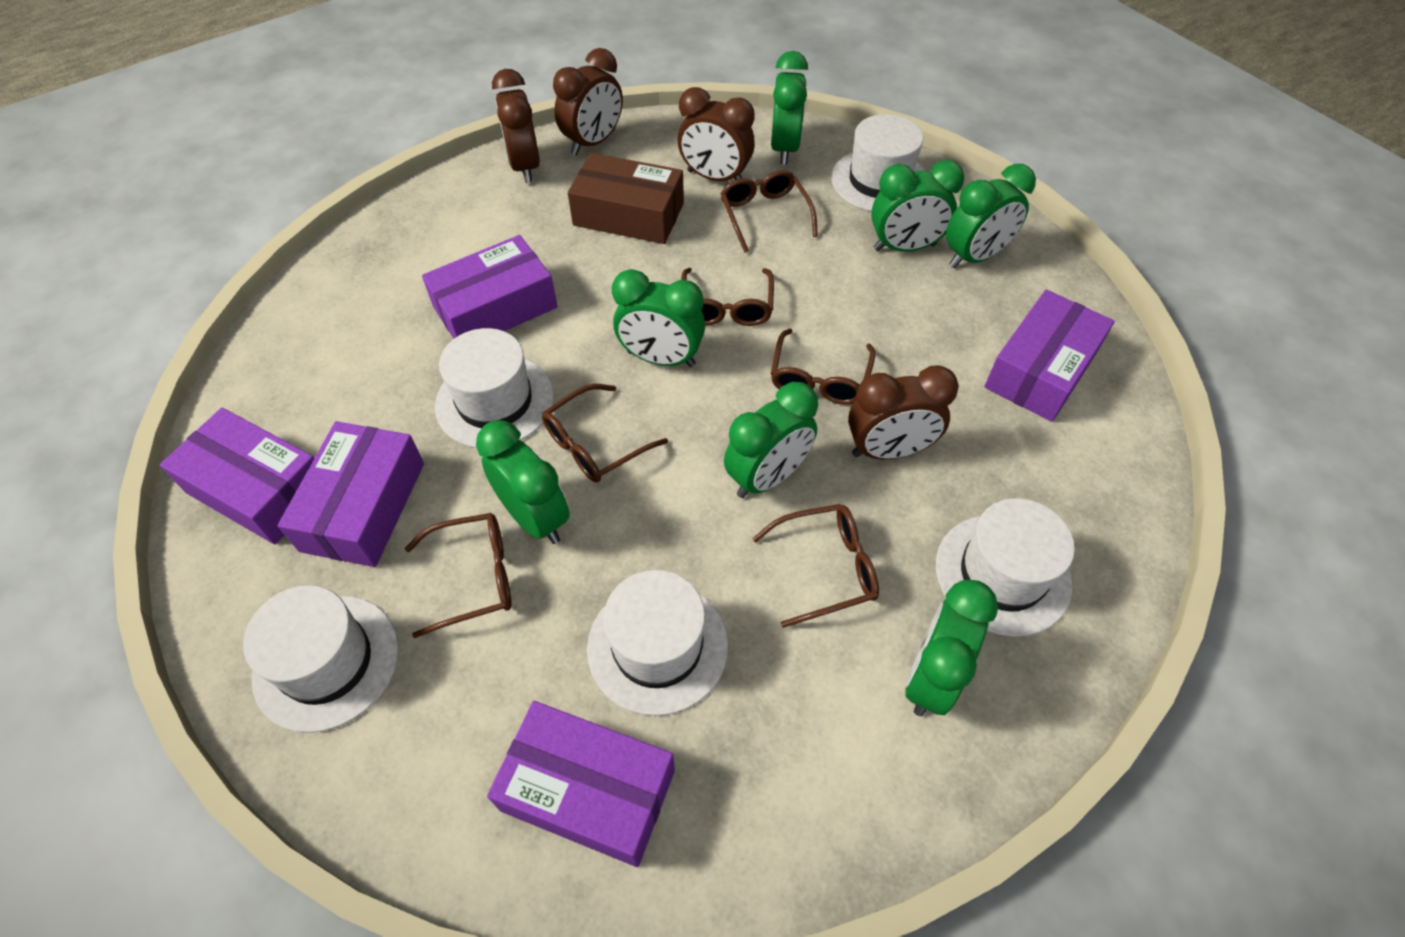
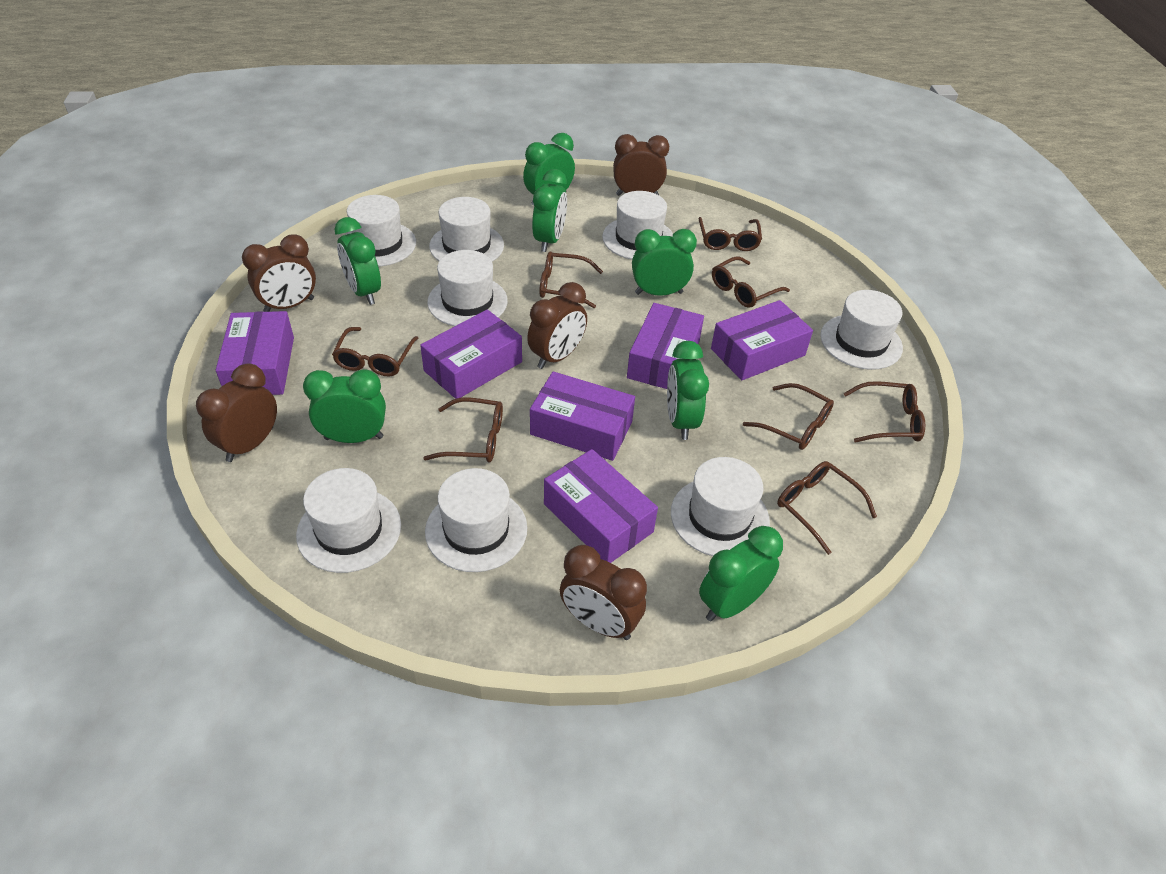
brown box: [568,153,684,244] = 1 -> none = 0
brown clock: [492,69,540,183] [553,48,623,155] [678,87,755,181] [848,365,959,460] = 4 -> [196,364,277,462] [242,234,316,312] [527,282,587,369] [560,545,647,640] [613,134,669,196] = 5
brown glasses: [405,513,512,638] [542,384,668,483] [681,268,774,326] [720,170,818,253] [752,504,879,628] [771,328,875,405] = 6 -> [332,327,418,377] [423,397,503,462] [539,251,603,308] [698,217,762,251] [712,256,790,308] [743,383,834,450] [777,461,877,555] [843,381,925,443] = 8
purple box: [160,408,314,544] [278,421,424,567] [422,235,558,339] [487,701,675,867] [984,290,1115,422] = 5 -> [216,311,294,395] [420,309,522,399] [530,371,635,461] [544,449,658,563] [627,303,704,389] [711,300,813,380] = 6
white hat: [243,585,398,733] [435,328,554,448] [587,570,728,716] [831,114,924,212] [936,498,1075,637] = 5 -> [296,468,401,573] [345,195,416,267] [425,468,527,572] [427,250,508,326] [429,197,504,262] [602,191,673,260] [671,457,770,556] [820,290,903,370] = 8

